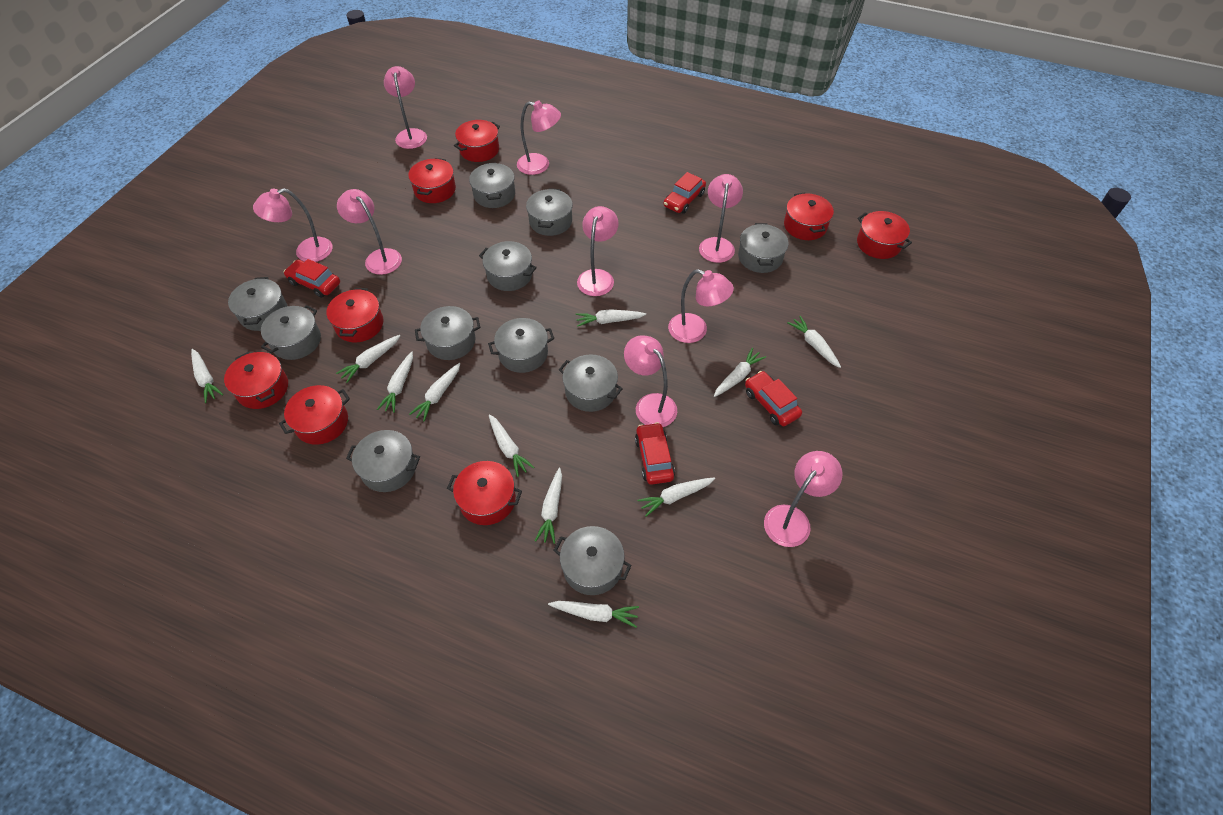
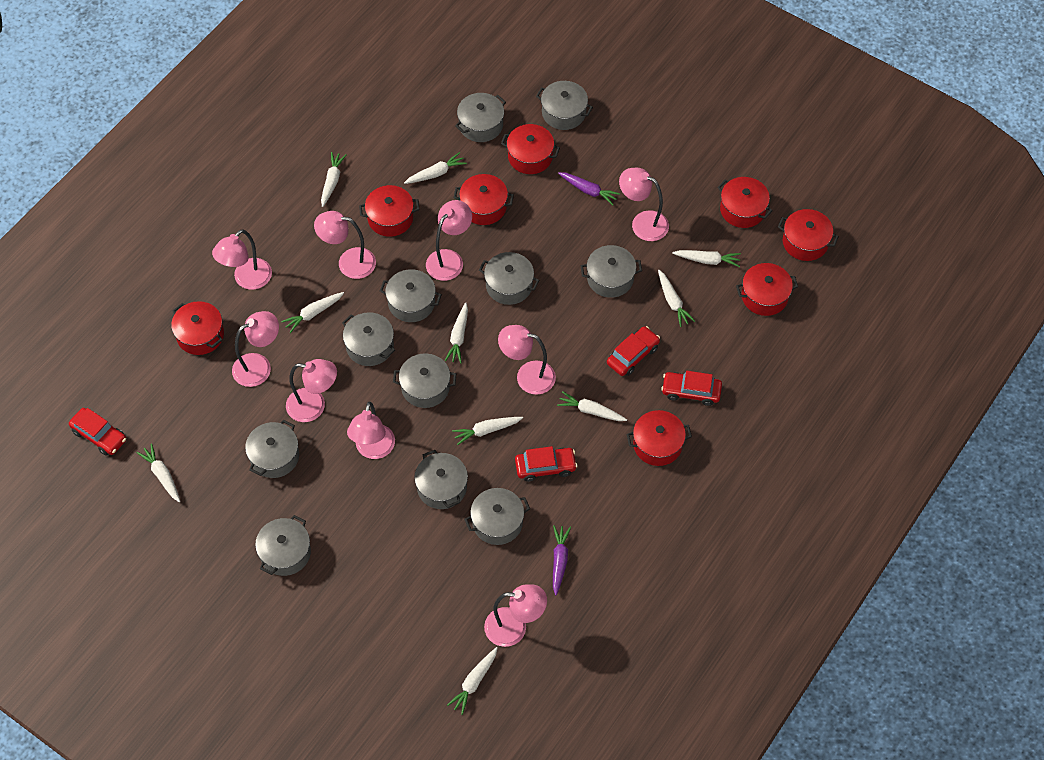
purple carrot: none = 0 -> [553,525,571,595] [558,172,620,205] = 2
white carrot: [191,349,223,403] [336,335,400,383] [377,351,413,413] [409,363,460,422] [489,414,534,477] [535,468,562,544] [548,601,639,628] [576,309,646,327] [637,477,715,517] [714,348,766,397] [787,316,841,368] = 11 -> [136,443,180,502] [281,292,344,333] [321,152,347,207] [404,152,467,184] [445,302,468,363] [447,647,498,715] [452,417,523,445] [557,391,627,421] [658,270,695,327] [672,250,741,267] = 10

